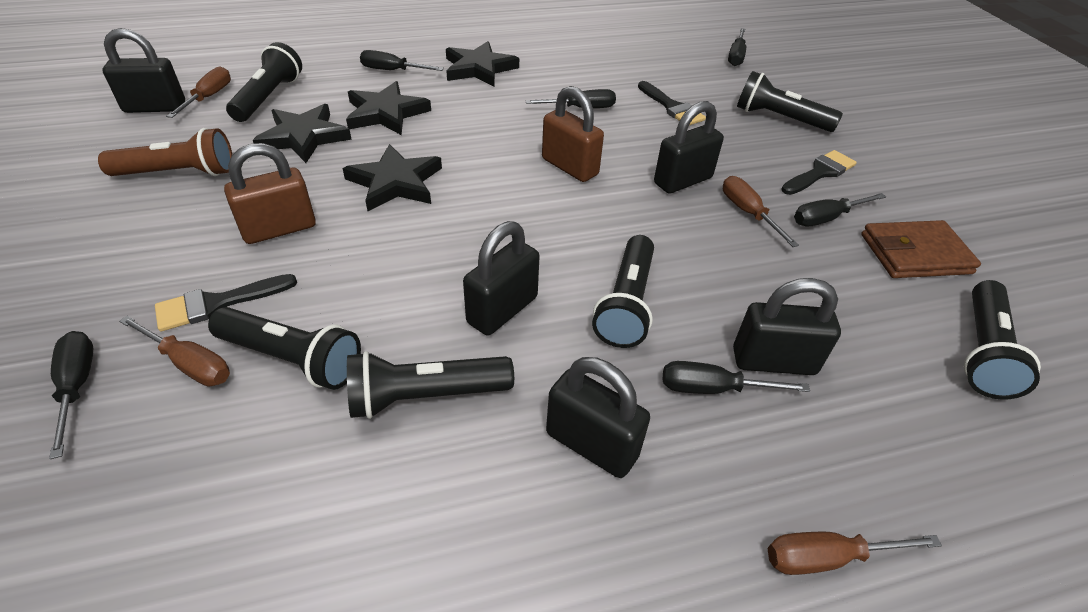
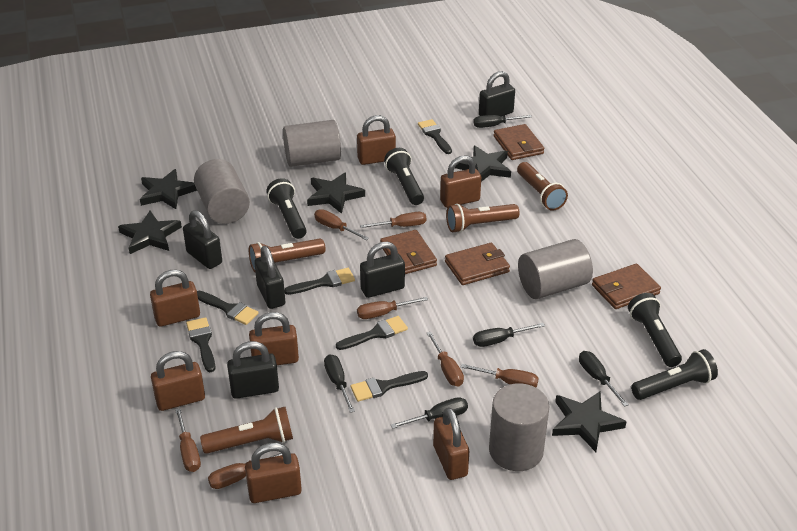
black brush: [155,274,297,331] [638,81,706,125] [781,150,857,195] = 3 -> [186,317,216,372] [197,291,258,325] [284,268,355,295] [336,316,408,350] [351,371,428,402] [418,119,452,154] = 6
black flashlight: [208,307,361,390] [226,42,302,122] [347,351,514,419] [592,235,654,348] [737,71,843,132] [964,280,1041,400] = 6 -> [266,178,307,239] [384,148,424,205] [628,293,682,367] [631,349,718,400] = 4
black screwdriver: [49,331,93,459] [360,50,444,71] [526,89,616,108] [663,361,810,394] [728,28,746,66] [794,193,886,226] = 6 -> [324,354,355,413] [391,397,468,429] [473,323,545,347] [474,115,532,128] [579,351,629,407] = 5
black star: [253,104,352,163] [342,144,442,211] [346,81,431,135] [446,41,519,87] = 4 -> [118,211,182,254] [140,169,197,209] [307,172,365,214] [455,146,511,182] [552,391,627,452] = 5
brown flashlight: [98,128,232,176] = 1 -> [200,407,293,454] [249,239,325,272] [446,204,519,233] [517,162,568,211] = 4
brown padlock: [224,143,316,244] [542,86,604,182] = 2 -> [150,269,200,327] [151,351,205,411] [245,443,302,503] [249,312,299,365] [357,115,396,165] [433,407,469,480] [440,156,481,208] = 7
brown screwdriver: [119,316,230,387] [166,66,231,118] [723,176,799,247] [768,532,942,575] = 4 -> [175,408,201,472] [208,453,282,489] [314,209,369,240] [357,297,428,319] [360,212,427,228] [427,332,464,386] [461,364,539,387] = 7
brown wallet: [862,220,981,278] = 1 -> [380,230,437,274] [445,243,510,285] [494,124,544,160] [592,264,661,309] = 4
grey cylinder: none = 0 -> [194,159,250,224] [283,120,341,167] [489,383,550,471] [518,239,593,299] = 4

